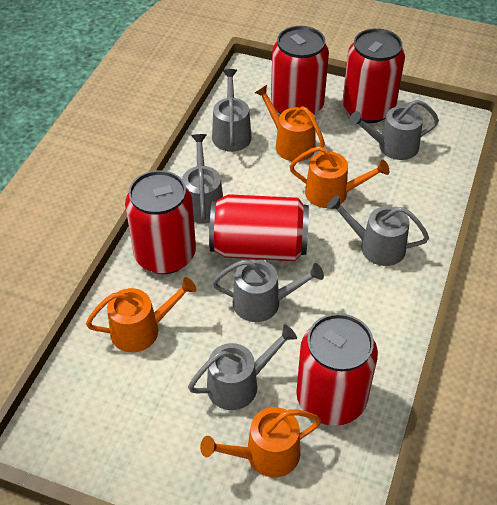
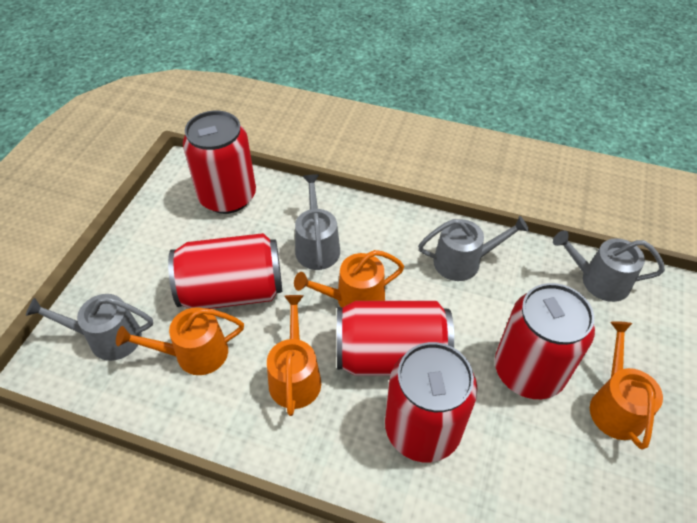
grey watering can: [182,134,223,223] [188,324,297,410] [212,69,252,152] [212,260,324,322] [327,195,429,266] [349,100,439,160] = 6 -> [26,294,153,361] [295,174,340,270] [418,216,529,281] [553,230,665,302] = 4

